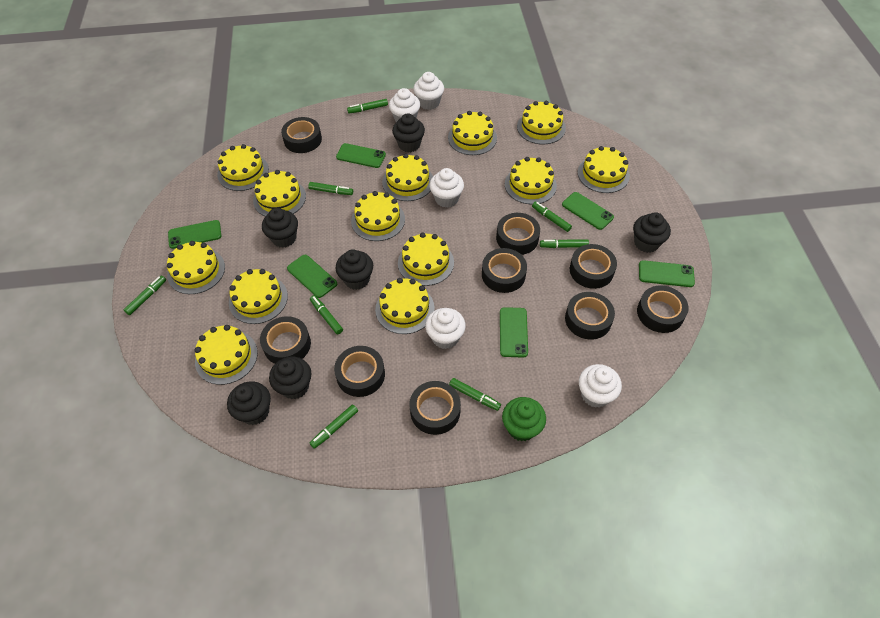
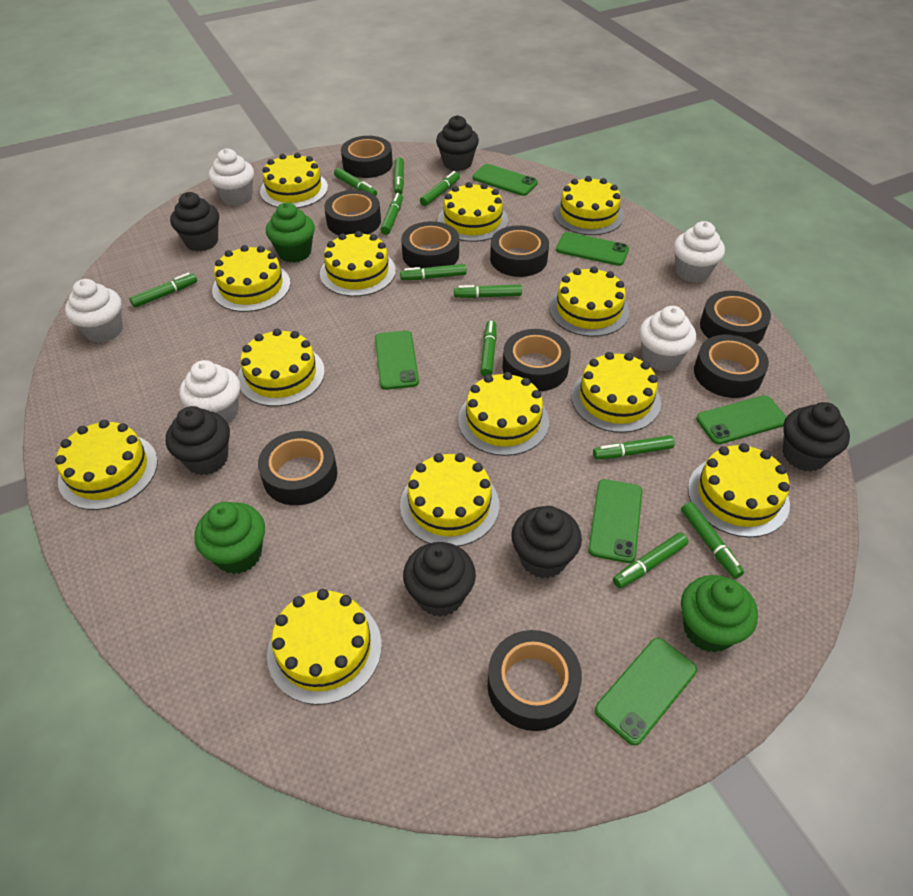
green cupcake: [502,397,546,441] = 1 -> [194,502,265,574] [266,202,315,263] [681,575,758,653] = 3
green marker: [124,275,166,315] [308,182,353,195] [310,295,343,334] [310,405,358,449] [347,99,388,113] [449,378,501,411] [532,202,572,232] [540,239,589,248] = 8 -> [129,272,197,308] [334,168,377,196] [380,193,403,235] [393,157,404,194] [400,264,467,280] [420,171,460,206] [454,285,522,298] [480,320,497,377] [593,435,675,460] [613,532,689,588] [681,502,744,579] = 11

